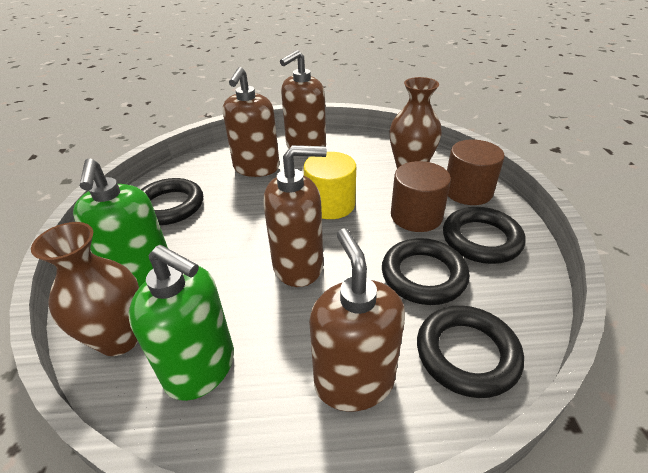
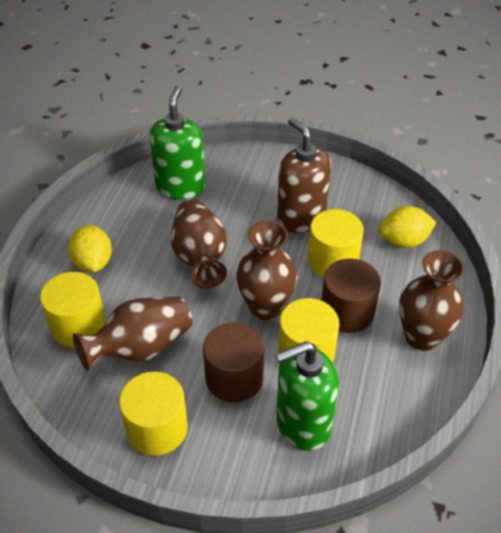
black ring: [141,178,203,225] [382,238,470,305] [417,305,524,398] [443,207,525,264] = 4 -> none = 0
brown soap dispenser: [223,67,280,177] [263,145,327,287] [280,50,326,149] [309,229,405,412] = 4 -> [277,117,331,233] = 1
brown vase: [31,222,139,356] [390,77,442,169] = 2 -> [73,297,192,371] [171,199,227,288] [236,221,297,321] [399,250,464,351] = 4
yellow cylinder: [303,152,356,219] = 1 -> [40,272,106,347] [119,371,188,456] [278,298,339,363] [308,209,364,277] = 4
yellow lemon: none = 0 -> [68,225,112,272] [379,206,437,248] = 2

